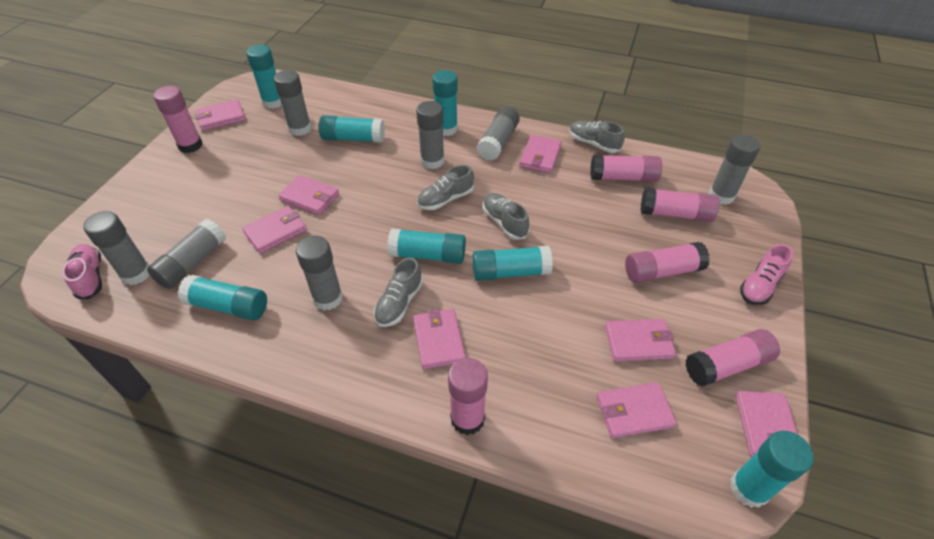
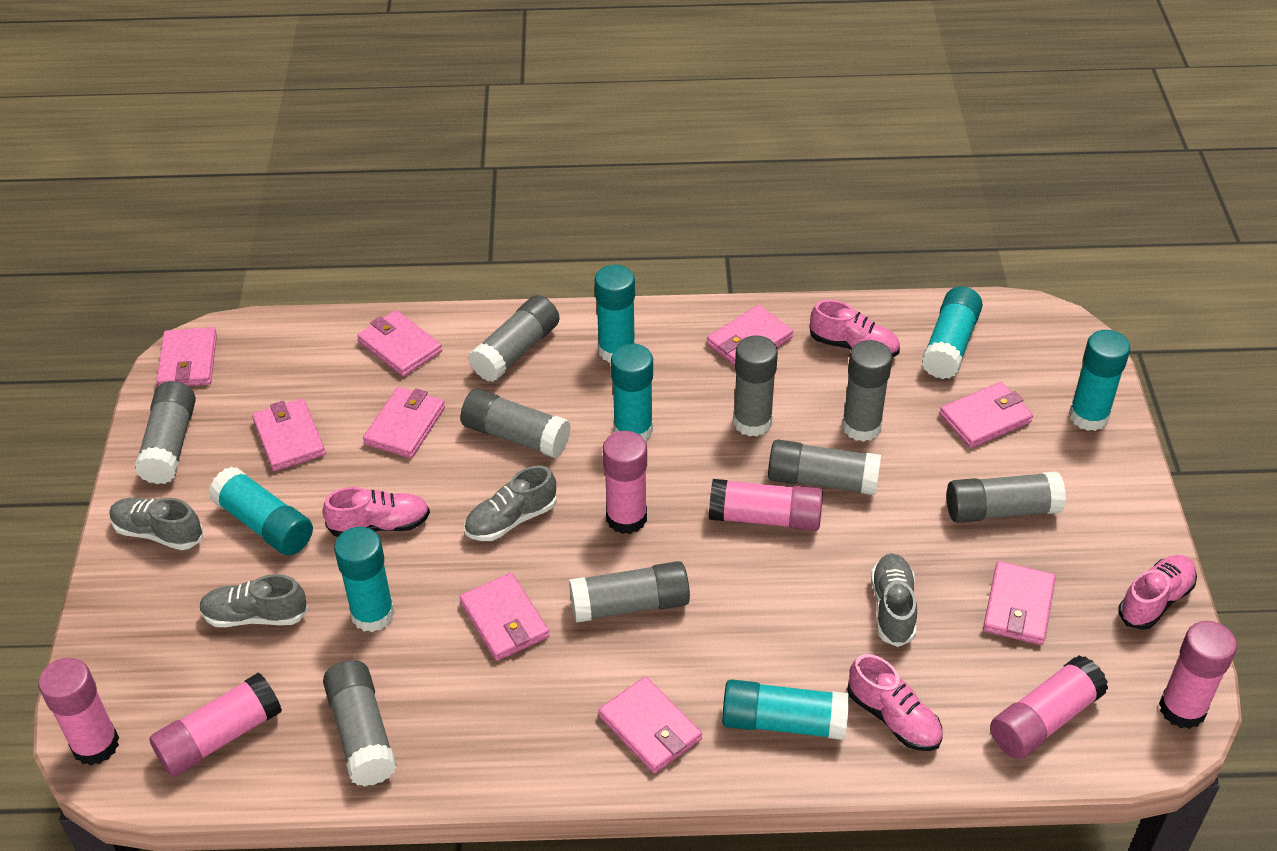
grey glue stick: [83,211,150,285] [147,219,226,289] [274,70,312,136] [296,236,343,310] [416,101,445,169] [477,106,520,161] [709,134,760,205] = 7 -> [134,381,196,484] [323,660,397,786] [460,389,571,458] [468,295,559,382] [569,561,690,623] [733,335,778,437] [768,439,881,495] [842,340,892,442] [947,471,1066,523] = 9
pink shoe: [62,244,102,299] [740,244,793,305] = 2 -> [322,487,430,537] [810,300,900,358] [847,654,943,751] [1118,555,1197,630] = 4
pink wallet: [195,100,245,131] [242,206,307,254] [278,175,339,215] [413,309,466,370] [519,135,562,174] [596,382,677,439] [605,319,676,362] [735,391,798,457] = 8 -> [156,327,217,386] [252,398,326,471] [357,310,442,377] [363,387,445,458] [460,573,550,661] [598,676,702,774] [707,305,793,366] [940,382,1033,448] [983,561,1056,645] = 9

